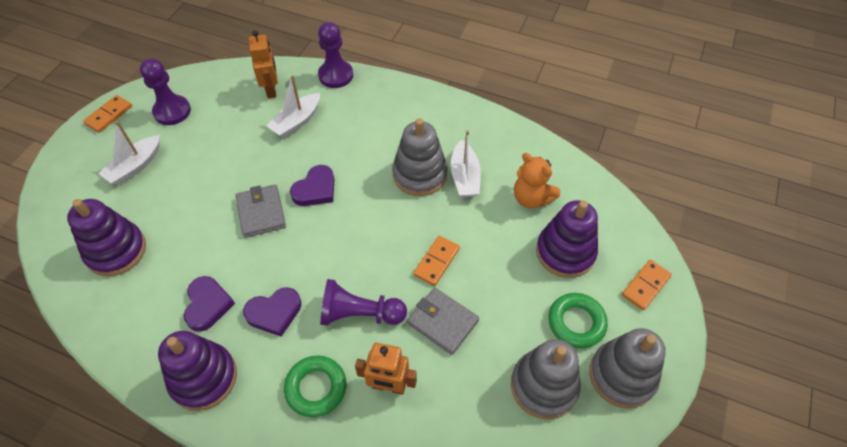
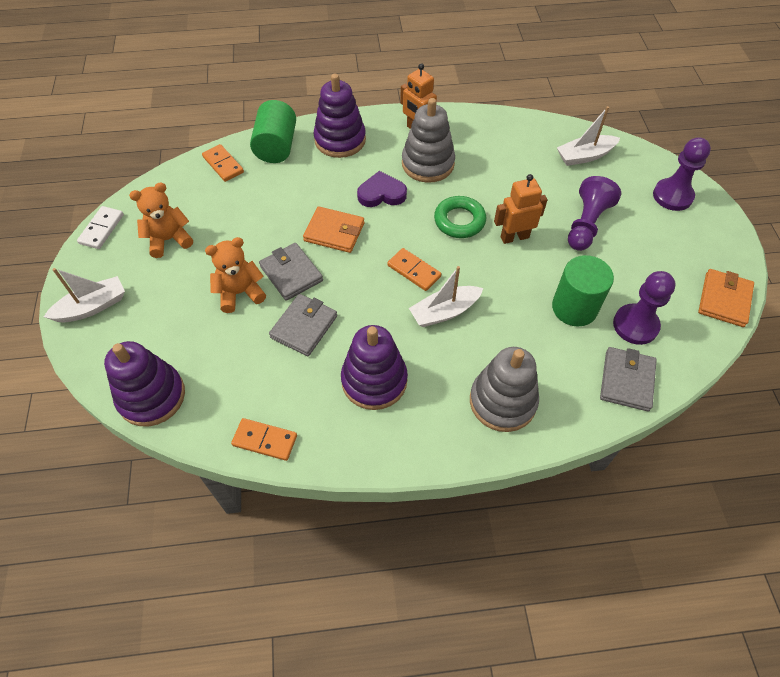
green cylinder: none = 0 -> [250,100,296,163] [552,255,614,326] = 2
green ring: [284,355,346,417] [548,293,608,348] = 2 -> [434,196,486,238] = 1
grey stacking toy: [392,118,447,196] [511,339,581,419] [589,328,666,409] = 3 -> [402,98,455,183] [470,347,539,432] = 2
grey wallet: [236,184,286,238] [407,288,479,355] = 2 -> [259,243,323,301] [269,294,337,356] [600,347,657,411] = 3
orange teddy bear: [514,153,560,208] = 1 -> [129,182,193,258] [205,237,266,313] = 2
orange wallet: none = 0 -> [303,206,365,253] [698,269,754,327] = 2
purple heart: [184,276,235,332] [243,287,301,337] [290,165,334,206] = 3 -> [357,171,407,207] = 1
white domino: none = 0 -> [77,206,124,249] = 1

